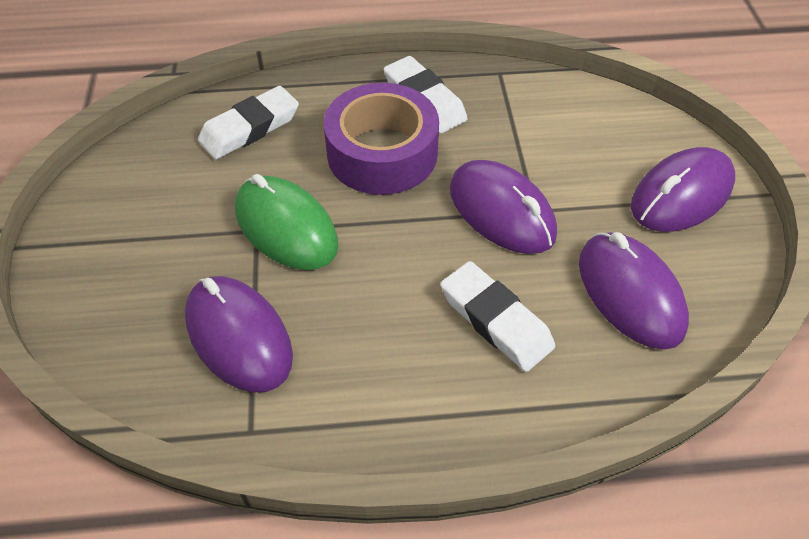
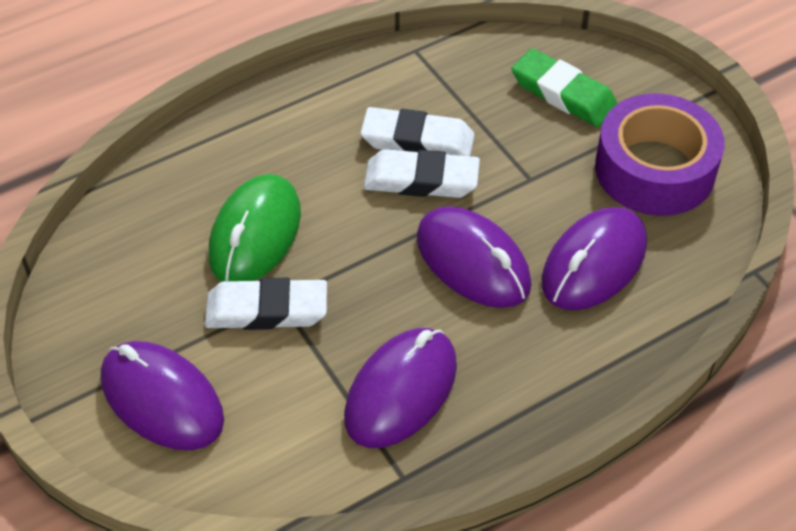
green eraser: none = 0 -> [512,48,618,127] = 1

